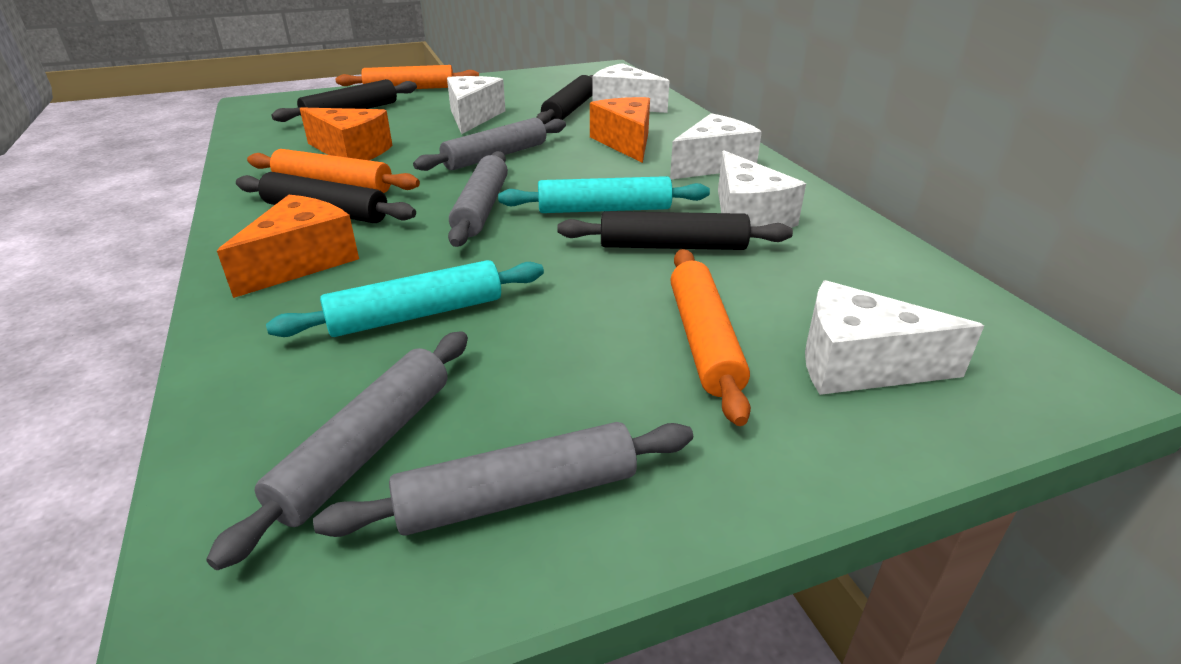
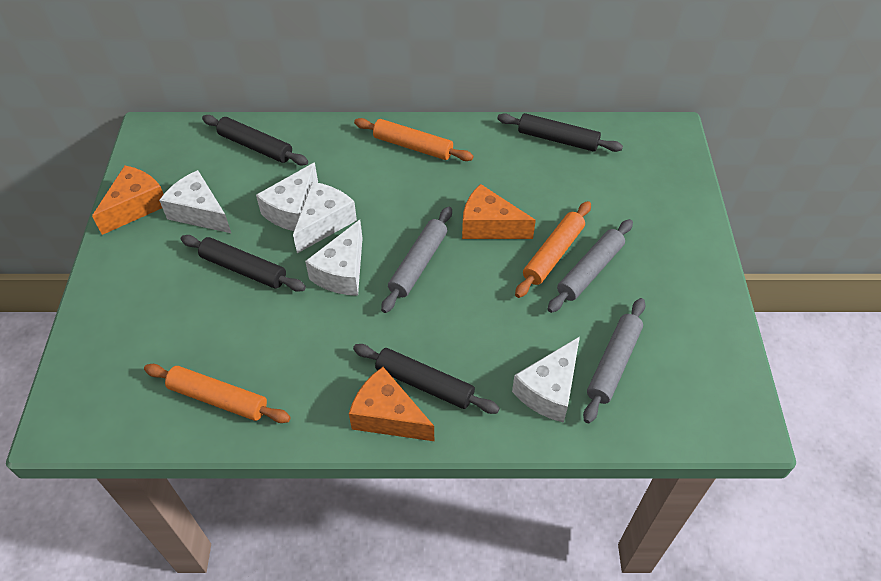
grey rolling pin: [206,331,468,570] [313,422,693,537] [413,118,566,171] [448,151,508,247] = 4 -> [381,207,452,313] [548,219,633,313] [583,298,645,423] = 3
turquoise rolling pin: [266,260,544,337] [498,176,710,213] = 2 -> none = 0

